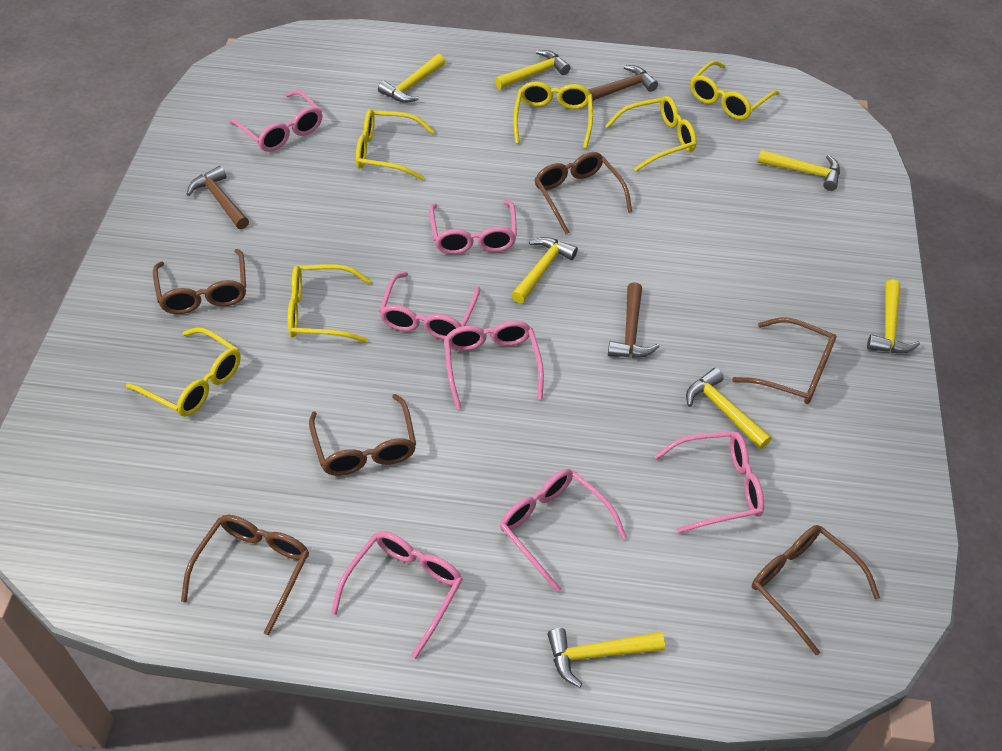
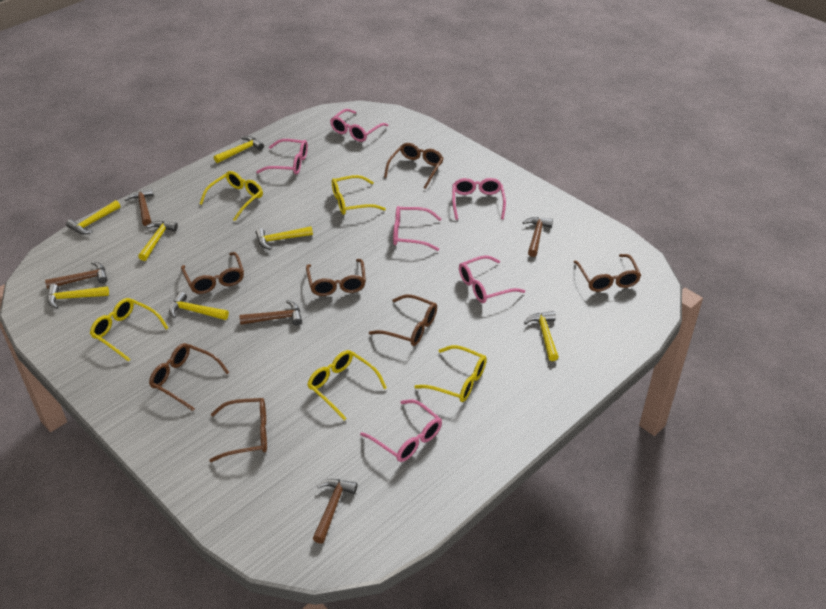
brown glasses: [153,249,246,314] [181,515,309,635] [309,394,416,476] [534,152,632,234] [732,317,837,404] [752,525,880,655] = 6 -> [149,343,229,411] [181,252,244,294] [209,398,267,462] [306,259,366,296] [369,294,437,346] [384,143,444,189] [574,254,641,292] = 7
brown hammer: [187,166,249,229] [588,65,658,101] [608,282,659,358] = 3 -> [45,262,108,289] [125,187,153,226] [239,300,302,326] [312,479,358,544] [522,217,553,257] = 5
pink glasses: [229,90,322,152] [331,531,463,659] [379,272,480,340] [429,200,517,254] [444,321,544,409] [500,469,627,593] [655,431,764,533] = 7 -> [256,139,308,175] [330,109,389,142] [360,399,442,462] [393,206,441,251] [452,178,506,220] [459,255,525,303] = 6
yellow glasses: [126,327,241,417] [288,264,371,343] [356,109,435,180] [513,82,593,149] [605,96,697,171] [690,61,780,120] = 6 -> [90,298,168,362] [200,171,263,221] [307,350,387,421] [332,175,386,215] [414,345,487,402] = 5

